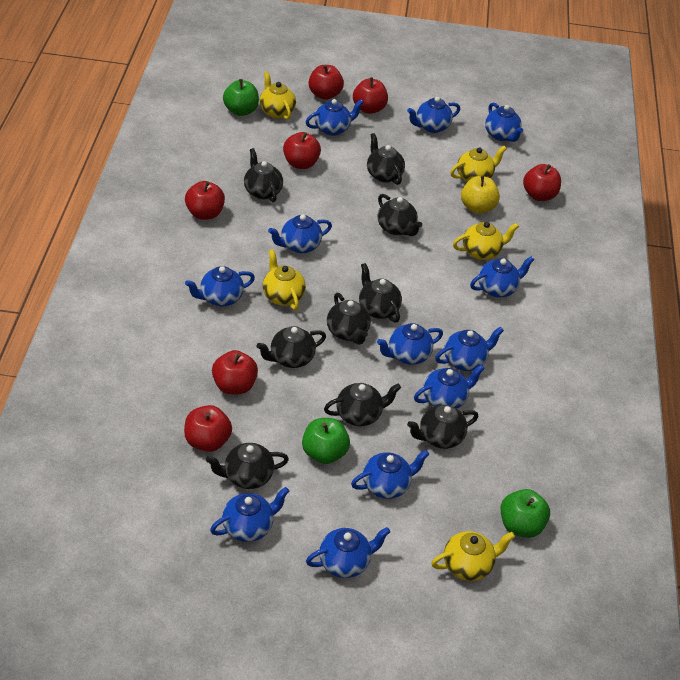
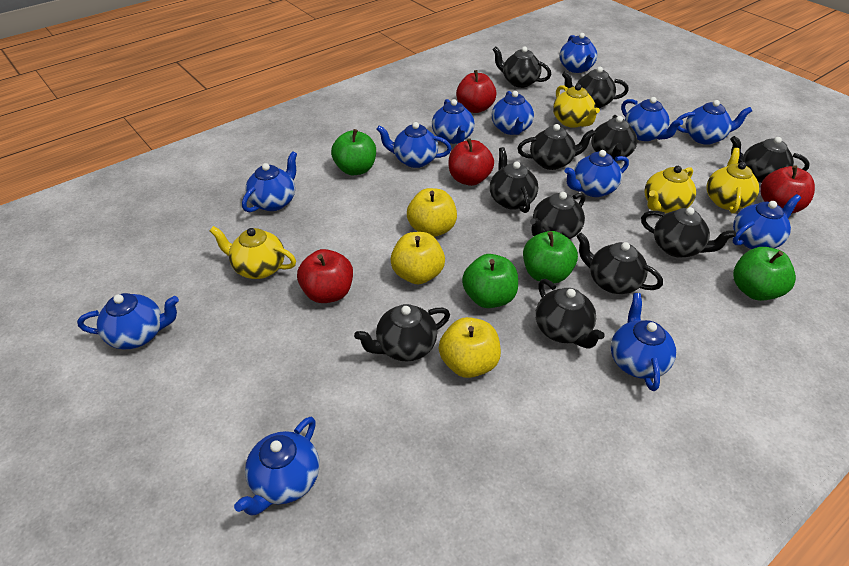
black teapot: [206,443,289,489] [244,148,283,202] [257,326,326,368] [324,383,401,426] [327,293,371,345] [359,263,402,323] [367,133,405,185] [378,194,422,236] [407,405,478,449] = 9 -> [354,304,450,361] [490,147,538,213] [492,46,551,88] [517,124,595,170] [530,192,585,239] [536,279,605,349] [562,67,629,108] [576,232,663,294] [591,115,637,160] [641,207,736,257] [730,136,810,183] = 11
green apple: [223,79,259,116] [302,418,350,464] [500,489,550,538] = 3 -> [331,129,376,175] [462,254,518,308] [523,231,578,283] [733,247,796,301] = 4
red apple: [184,405,232,452] [185,181,225,220] [212,350,258,394] [283,132,321,169] [309,65,344,100] [353,77,388,114] [523,164,561,201] = 7 -> [297,249,353,303] [449,138,494,186] [456,70,497,113] [761,165,815,213] = 4
yellow apple: [461,175,500,214] = 1 -> [390,232,445,284] [407,188,457,237] [439,317,501,378] = 3
yellow teapot: [260,71,296,120] [263,249,306,310] [431,531,515,581] [450,146,507,182] [453,222,519,260] = 5 -> [210,226,296,279] [553,84,600,128] [645,166,696,214] [706,148,760,214] = 4

